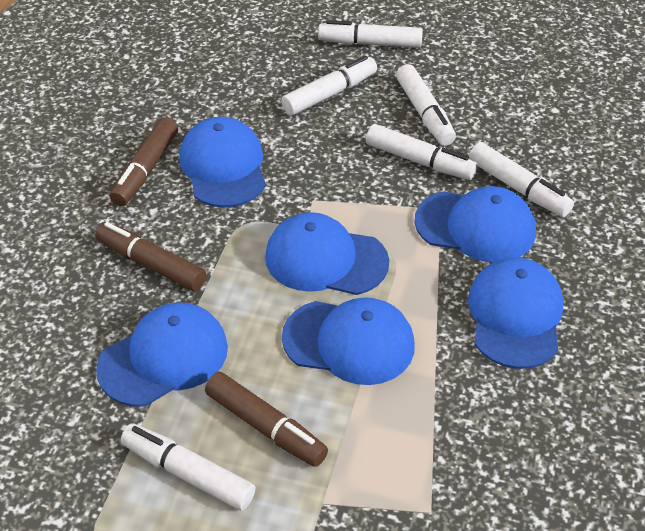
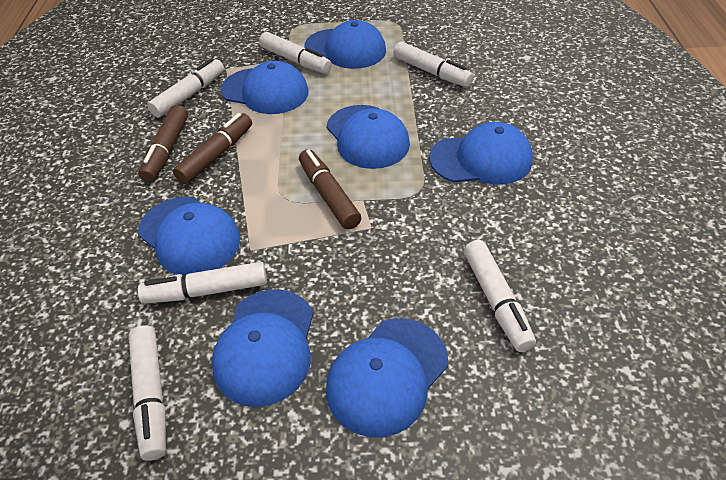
blue cap: [96,302,228,407] [180,117,266,208] [265,212,389,295] [282,297,415,385] [414,186,536,262] [468,257,564,369] = 6 -> [138,197,240,276] [212,289,313,407] [221,61,309,114] [304,20,386,69] [326,105,410,169] [326,318,448,437] [429,122,533,185] = 7

